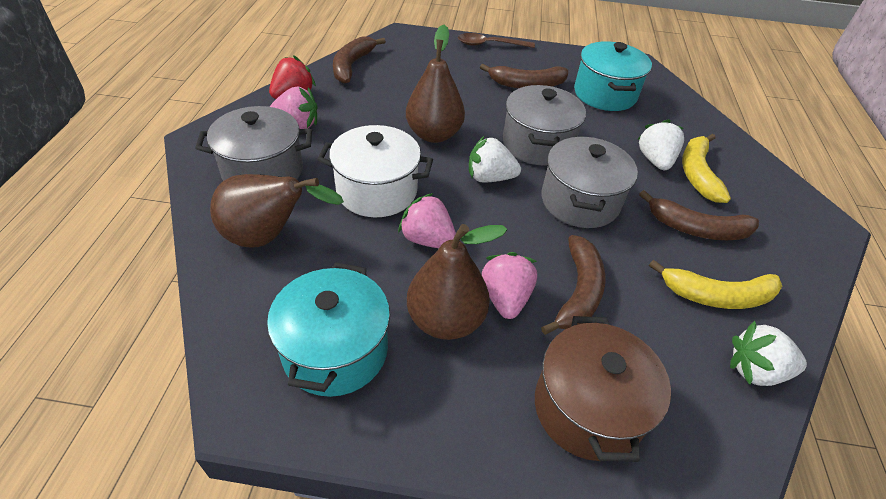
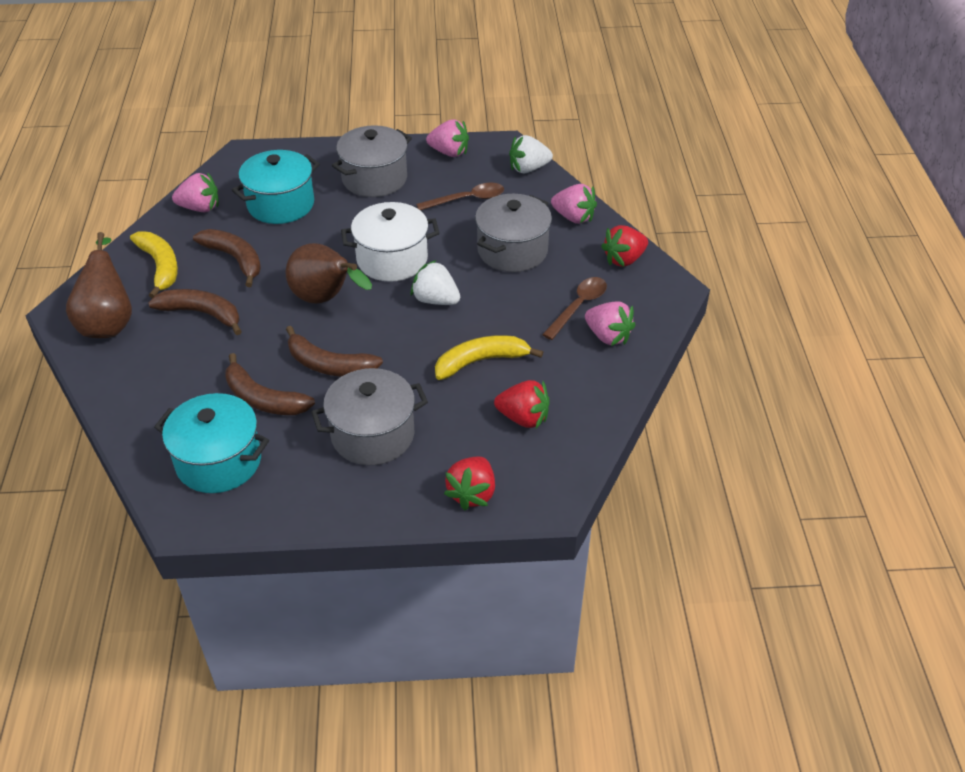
brown pear: [210,174,344,247] [406,25,465,143] [407,224,507,340] = 3 -> [66,232,132,338] [285,243,372,304] = 2
brown pot: [535,316,671,462] = 1 -> none = 0
brown spoon: [458,33,535,48] = 1 -> [416,183,504,210] [542,277,607,340] = 2
pink strawberry: [269,86,318,129] [398,193,456,248] [482,252,537,319] = 3 -> [172,173,219,212] [426,119,469,157] [551,184,597,224] [585,301,636,346] = 4
red strawberry: [269,55,316,99] = 1 -> [444,456,495,510] [494,380,550,428] [601,225,648,267] = 3
white strawberry: [469,136,521,183] [637,119,684,170] [730,321,807,386] = 3 -> [411,260,460,305] [509,135,553,173] = 2

